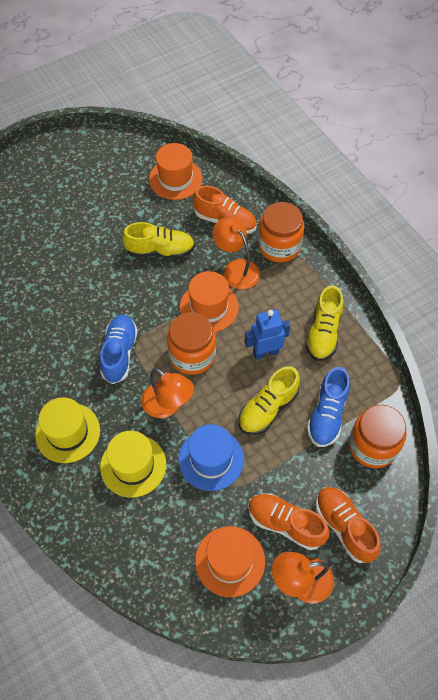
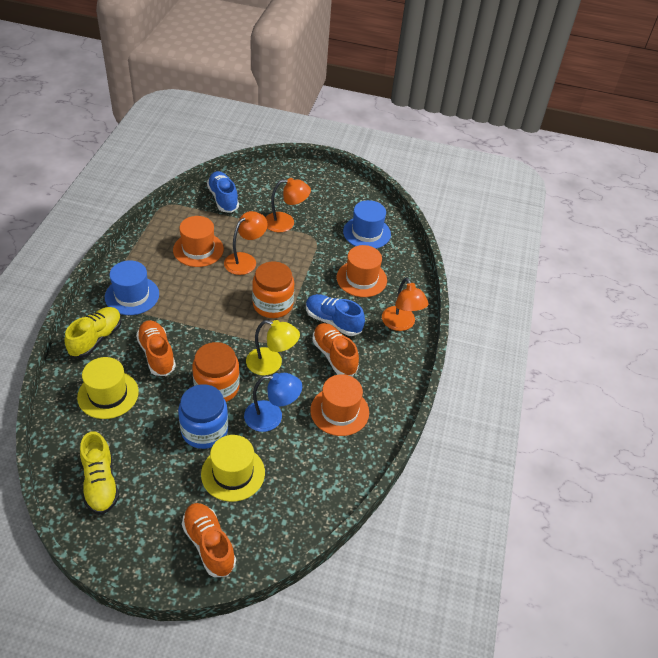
blue hat: [178,424,244,491] = 1 -> [105,260,159,315] [343,200,391,249] = 2
blue jar: none = 0 -> [178,384,228,449] = 1
blue lamp: none = 0 -> [244,373,302,432] = 1
blue robot: [245,309,290,360] = 1 -> none = 0
orange jar: [167,312,216,375] [258,202,304,262] [349,405,407,468] = 3 -> [192,342,240,402] [252,262,294,318] = 2
yellow lamp: none = 0 -> [246,320,300,375] = 1
yellow shoe: [122,222,195,258] [239,366,300,435] [305,285,343,361] = 3 -> [64,307,122,358] [80,431,119,515] = 2

